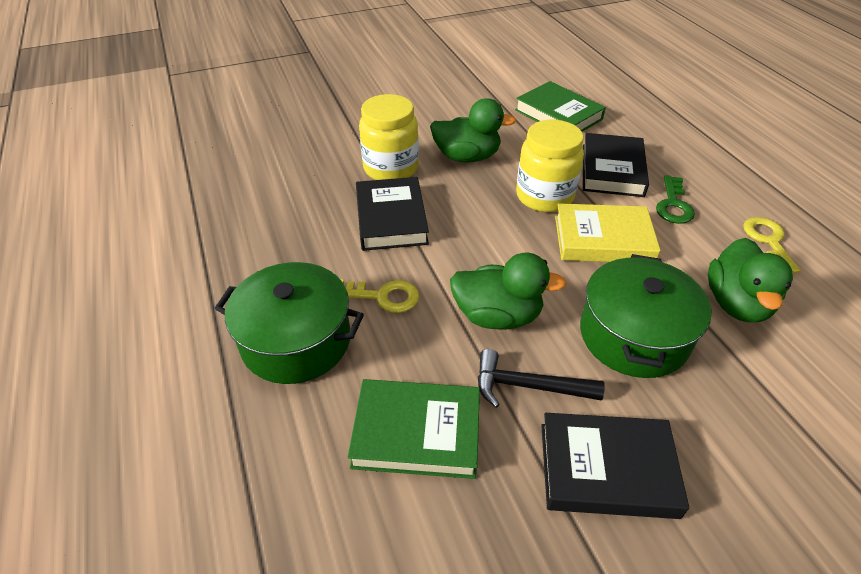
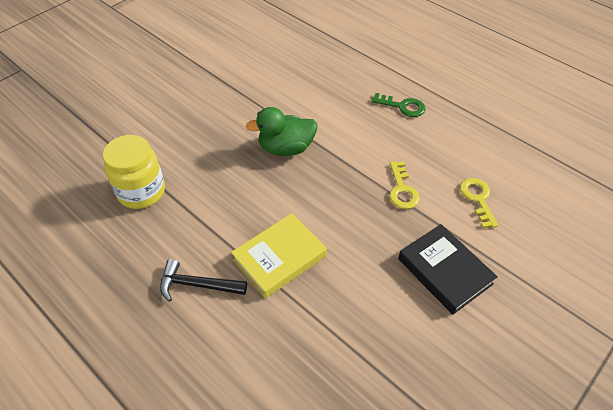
black book: [356,177,429,251] [541,413,689,519] [583,133,649,197] = 3 -> [398,224,498,315] = 1
green book: [348,379,480,479] [515,81,606,132] = 2 -> none = 0
green duck: [430,98,516,162] [450,253,567,330] [708,238,793,322] = 3 -> [246,107,318,156] = 1
green pot: [215,262,364,384] [580,254,711,378] = 2 -> none = 0
yellow jar: [359,94,419,180] [516,120,584,212] = 2 -> [103,135,165,209] = 1

